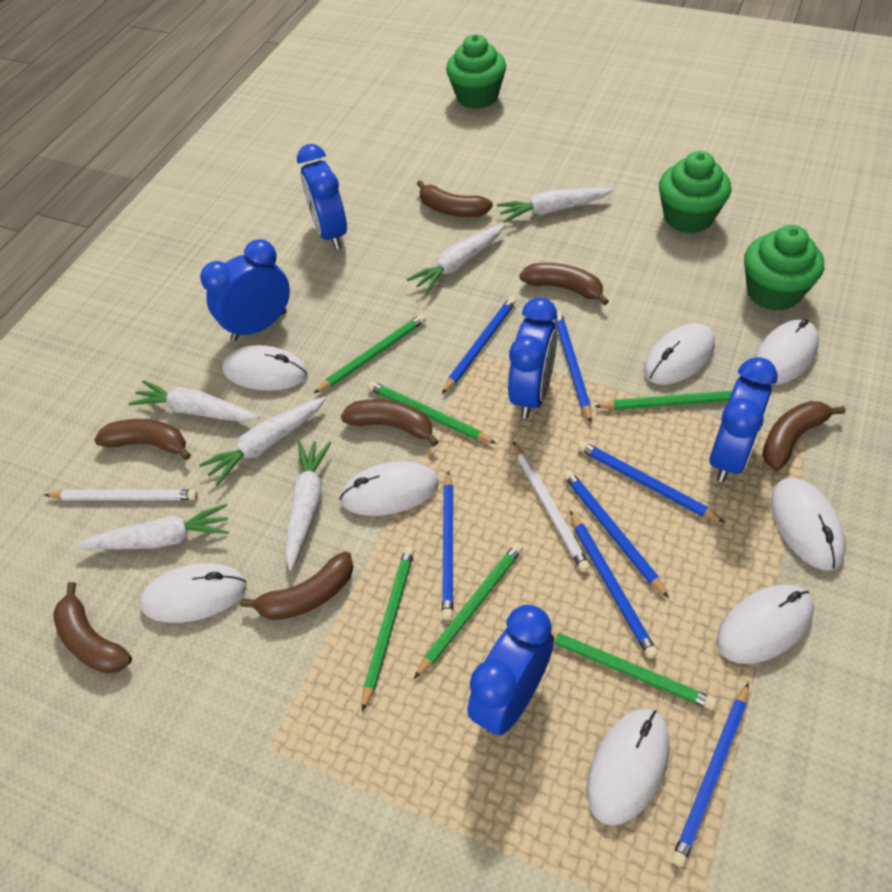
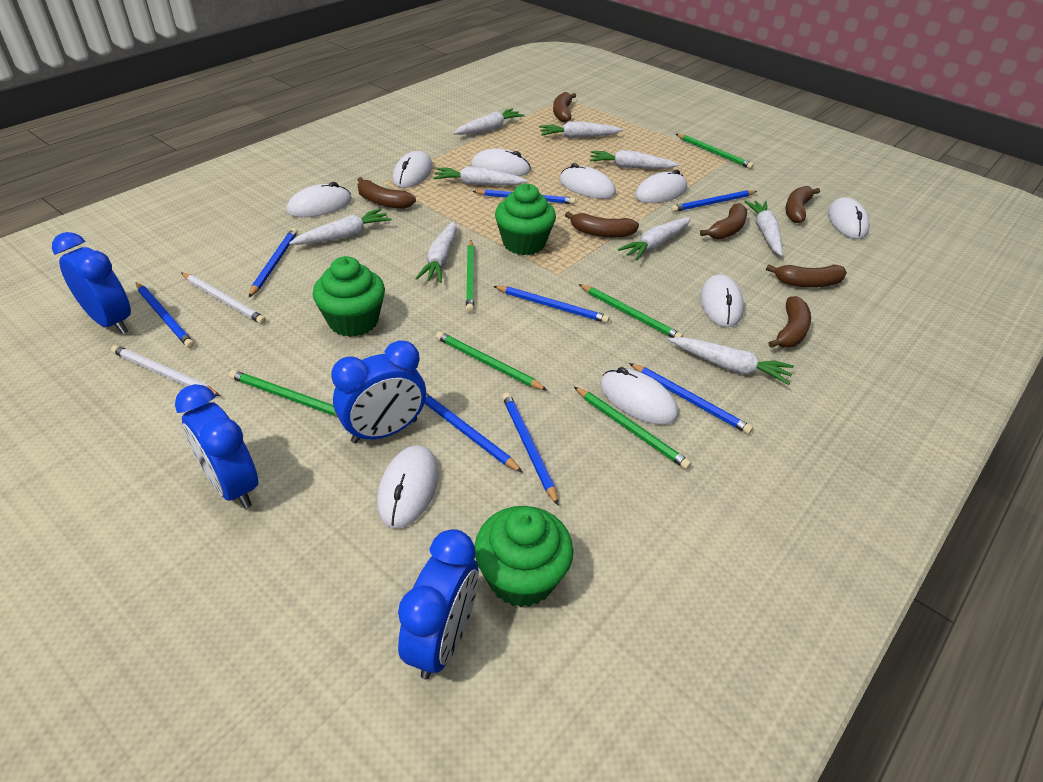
blue clock: [200,239,290,341] [297,144,347,249] [467,605,554,735] [508,297,557,419] [710,357,778,482] = 5 -> [52,232,131,334] [175,384,258,508] [331,340,426,443] [398,529,479,679] = 4
blue pencil: [442,297,516,394] [442,471,453,620] [555,311,592,423] [563,470,669,598] [570,511,658,659] [578,441,725,523] [672,682,749,867] = 7 -> [136,282,194,348] [249,228,298,297] [424,393,523,473] [473,189,575,204] [493,286,610,323] [502,392,558,505] [629,363,753,434] [671,190,757,212] = 8
white carrot: [76,504,229,550] [129,380,259,422] [199,396,326,486] [285,441,332,571] [407,224,505,294] [497,188,613,223] = 6 -> [289,208,392,245] [415,221,457,283] [433,166,528,185] [453,108,525,135] [539,121,623,138] [590,150,679,169] [618,217,691,261] [668,337,794,385] [744,200,783,256] = 9
white mouse: [140,563,247,623] [222,345,308,391] [340,461,439,516] [587,709,670,826] [644,323,715,385] [717,585,814,664] [754,319,819,385] [771,478,846,571] = 8 -> [287,182,352,217] [377,445,438,528] [393,151,433,188] [471,148,531,176] [559,163,616,199] [600,367,678,425] [635,170,687,203] [700,274,744,327] [828,197,870,239] = 9

